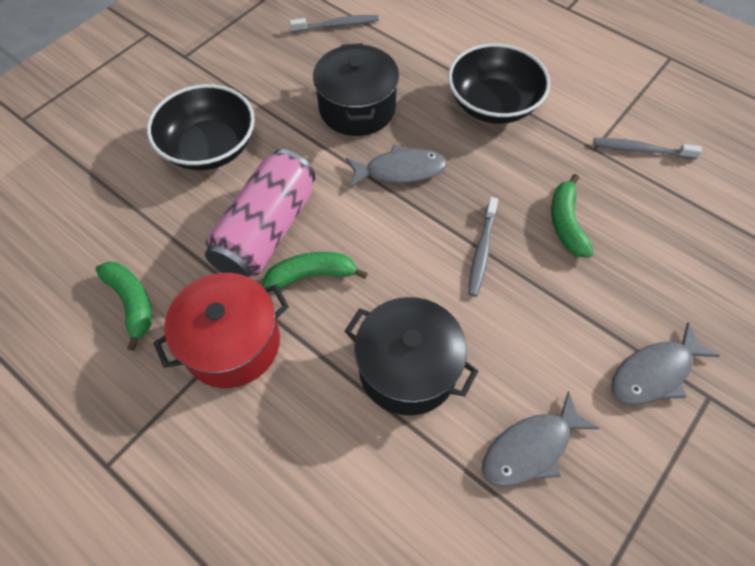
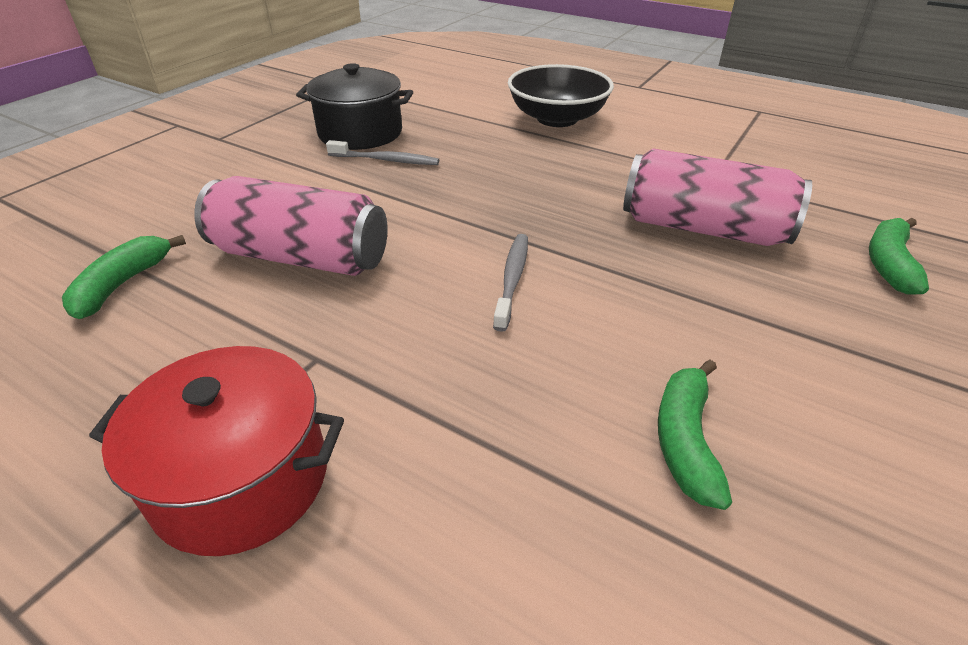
black bowl: [147,84,255,170] [448,43,550,124] = 2 -> [508,64,614,127] = 1
black pot: [313,43,399,136] [344,297,478,415] = 2 -> [296,63,413,150] = 1
grey fish: [346,144,447,188] [482,391,600,487] [611,322,720,405] = 3 -> none = 0
grey toothbrush: [290,15,379,33] [468,197,498,297] [593,138,702,159] = 3 -> [326,140,439,165] [493,234,528,332] = 2
pink can: [205,149,315,277] = 1 -> [194,176,388,276] [623,148,812,246] = 2

